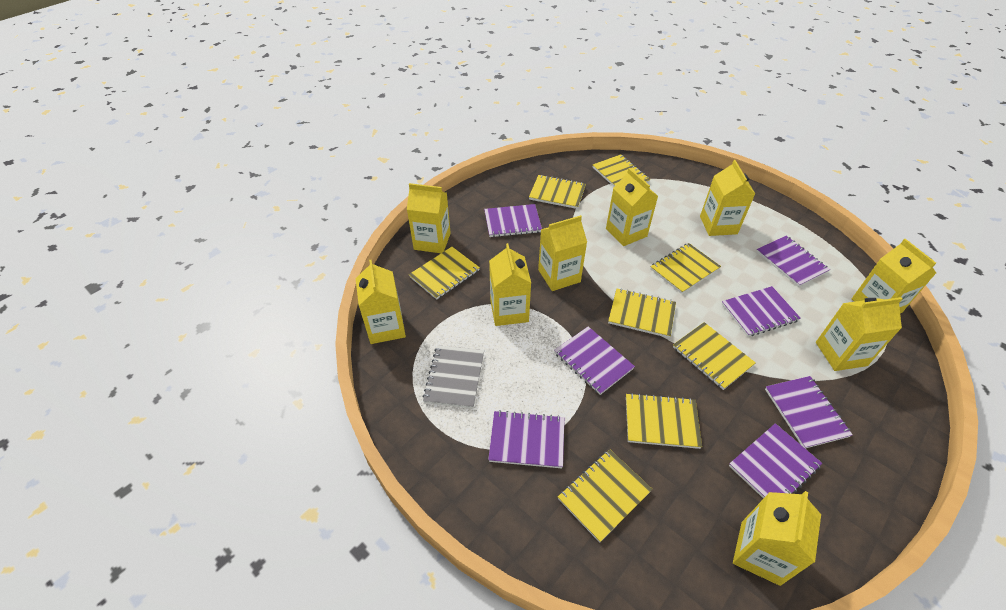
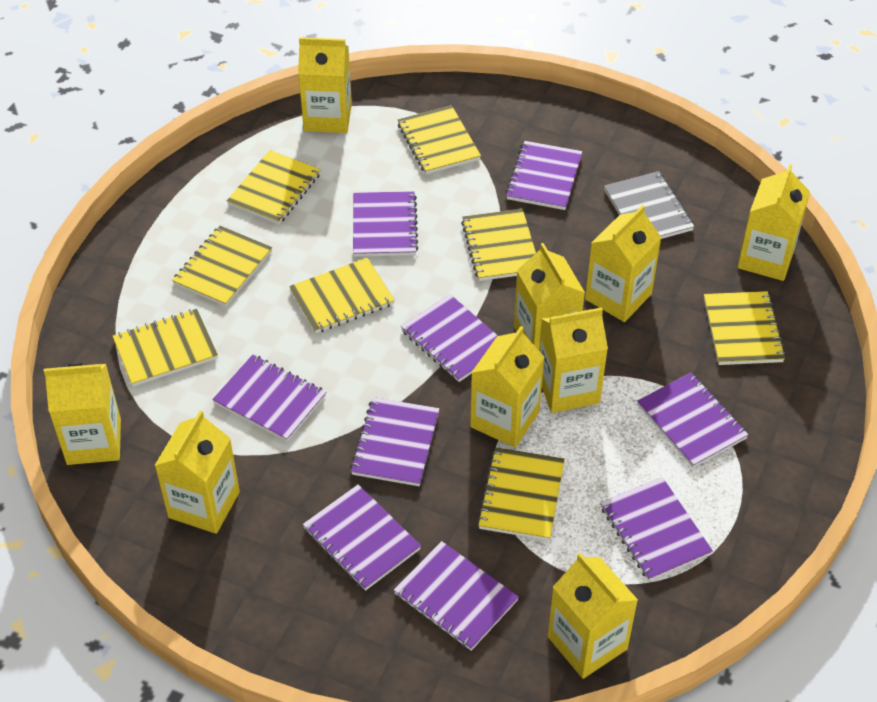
purple notebook: [484,204,542,237] [488,410,564,468] [554,326,635,395] [722,286,801,337] [729,423,822,499] [756,235,830,287] [765,376,853,449] = 7 -> [212,355,326,442] [303,484,421,591] [350,397,440,486] [353,191,418,257] [394,541,519,651] [401,294,498,382] [506,141,582,210] [601,477,713,581] [637,373,749,468] = 9

